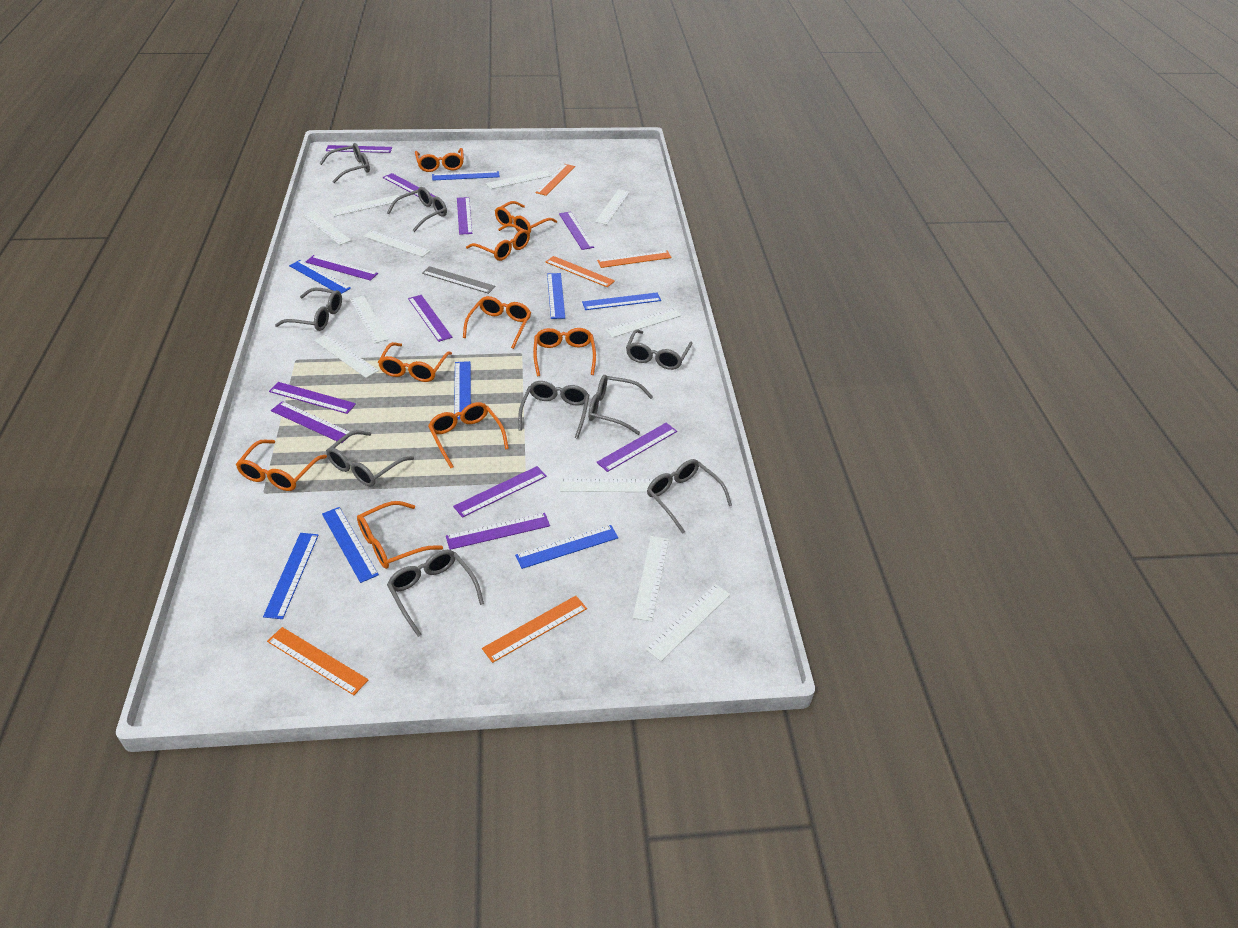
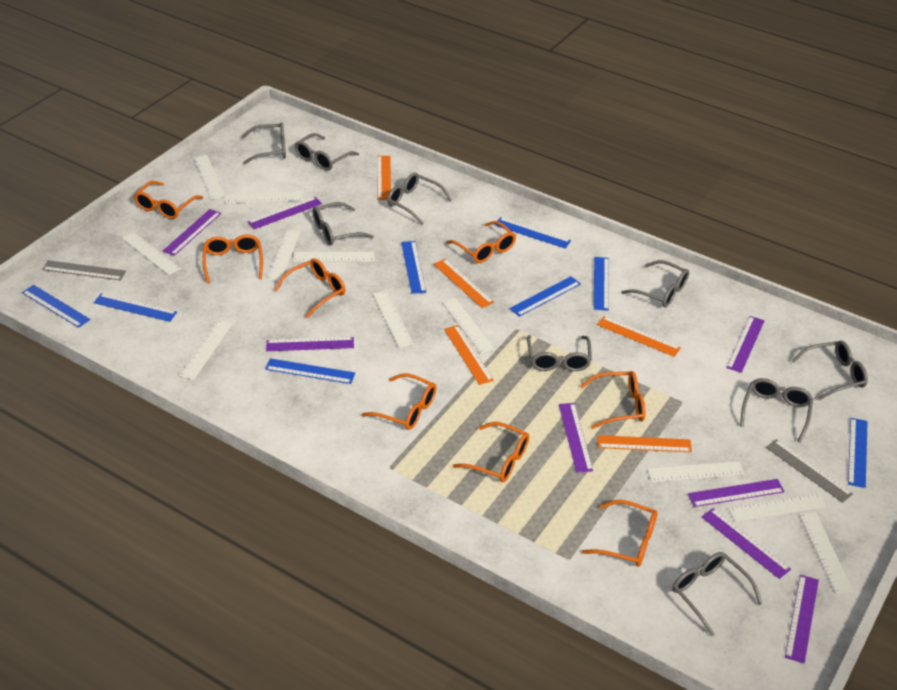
grey ruler: [422,266,496,294] = 1 -> [42,260,126,281] [766,439,853,503] = 2
orange glasses: [236,440,327,491] [357,501,443,569] [378,342,452,382] [415,148,464,172] [428,402,509,468] [463,296,531,349] [466,224,530,261] [495,201,557,233] [533,328,596,376] = 9 -> [134,181,203,219] [202,234,263,284] [275,258,345,318] [361,373,437,430] [446,221,516,263] [453,422,529,482] [580,371,646,429] [582,500,657,567] = 8
purple ruler: [269,382,356,414] [271,401,350,443] [306,255,378,281] [326,145,392,153] [383,173,435,197] [408,295,452,342] [446,513,550,550] [453,466,547,518] [457,197,472,235] [559,211,594,250] [596,423,677,472] = 11 -> [163,209,221,256] [248,197,322,229] [266,337,354,351] [559,403,593,473] [688,479,785,507] [702,508,791,579] [726,316,765,373] [785,575,819,663] = 8

